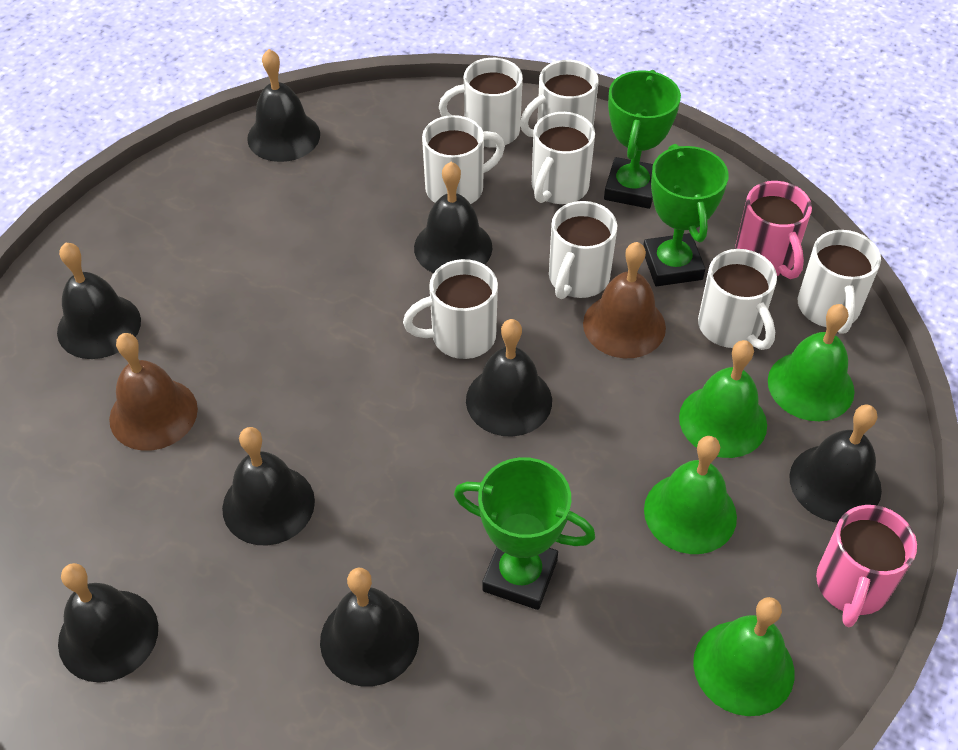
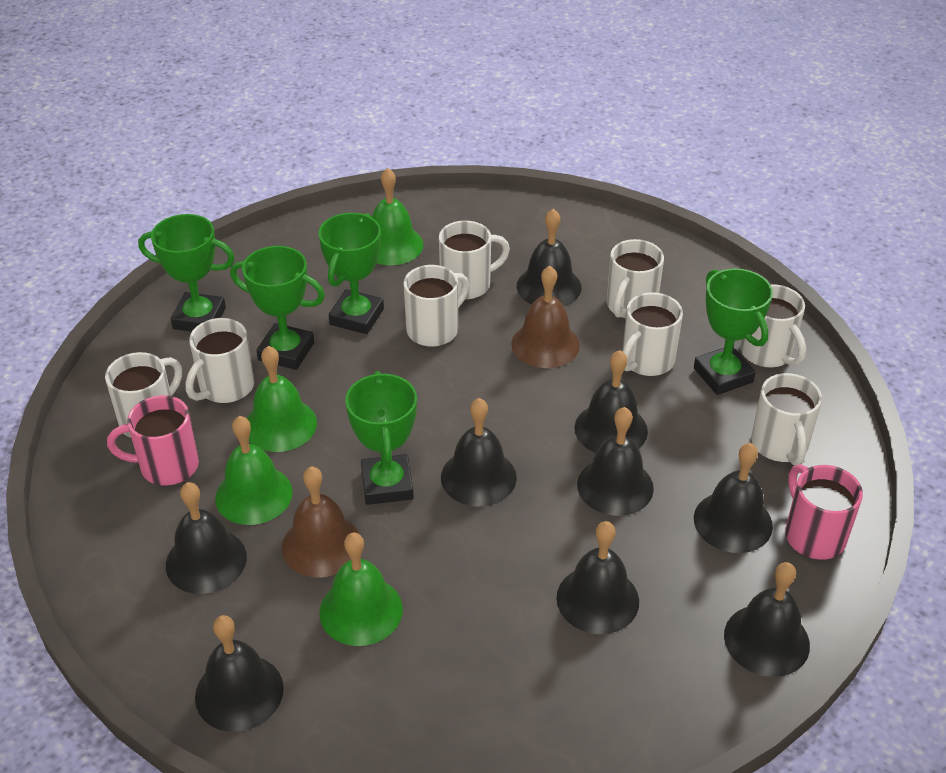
black bell: [57,242,141,359] [58,563,158,683] [222,427,315,545] [247,49,320,162] [320,568,419,687] [414,162,492,273] [466,319,552,437] [789,405,882,523] = 8 -> [166,482,247,594] [195,615,284,732] [441,398,517,506] [517,209,582,306] [556,521,639,634] [574,350,648,453] [577,407,654,516] [694,443,773,553] [724,562,810,677] = 9
green trophy: [454,457,595,610] [604,70,681,209] [643,144,729,286] = 3 -> [138,214,235,332] [230,246,325,370] [318,213,384,334] [345,371,417,505] [694,268,773,395] = 5

